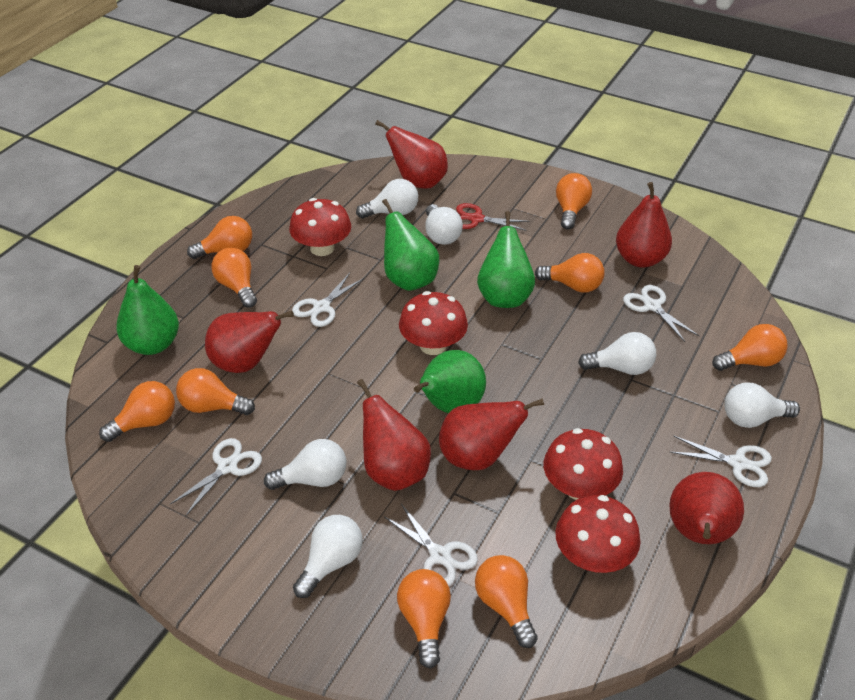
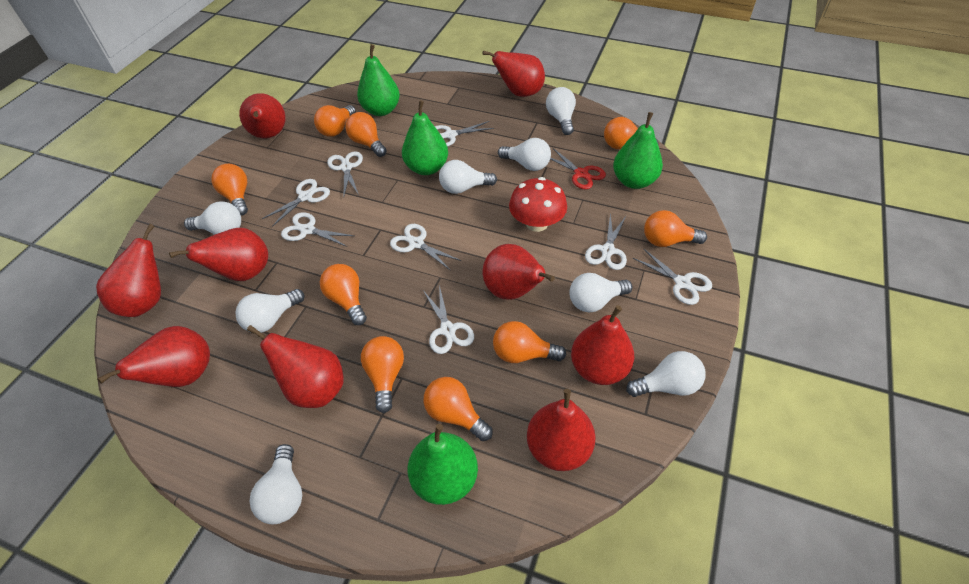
red mushroom: [289,198,351,256] [399,291,468,355] [543,428,623,500] [555,495,640,573] = 4 -> [509,177,567,232] = 1
red pear: [205,311,294,373] [357,379,431,491] [375,120,448,189] [439,398,544,470] [616,182,672,268] [669,472,744,544] = 6 -> [96,223,161,317] [97,326,210,387] [169,228,268,281] [239,93,286,138] [247,325,343,408] [483,51,545,97] [483,244,555,300] [527,389,596,471] [571,306,634,385] = 9
white light bulb: [264,439,346,490] [293,515,362,598] [356,179,418,219] [425,204,463,245] [578,332,656,375] [724,382,800,428] = 6 -> [184,201,241,235] [235,289,305,333] [250,444,302,524] [439,160,497,194] [498,138,551,171] [546,87,576,135] [569,273,632,313] [626,351,706,397] = 8
white scissors: [170,438,262,516] [292,273,364,327] [385,504,478,586] [623,285,699,342] [670,436,772,487] = 5 -> [262,179,330,227] [281,212,354,247] [327,151,363,195] [390,224,461,271] [423,285,474,354] [435,121,494,147] [585,213,627,270] [633,248,712,305] = 8

